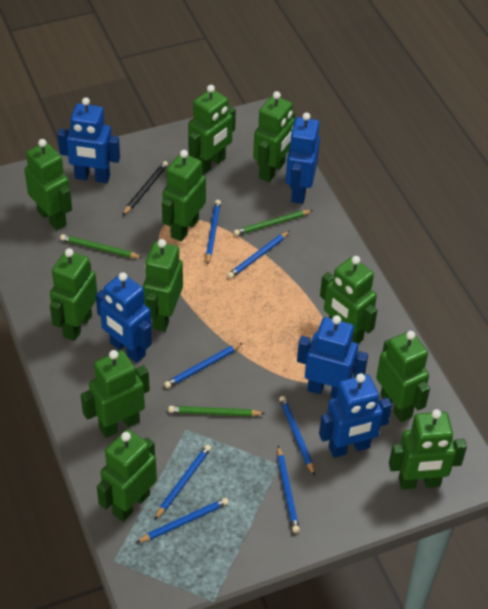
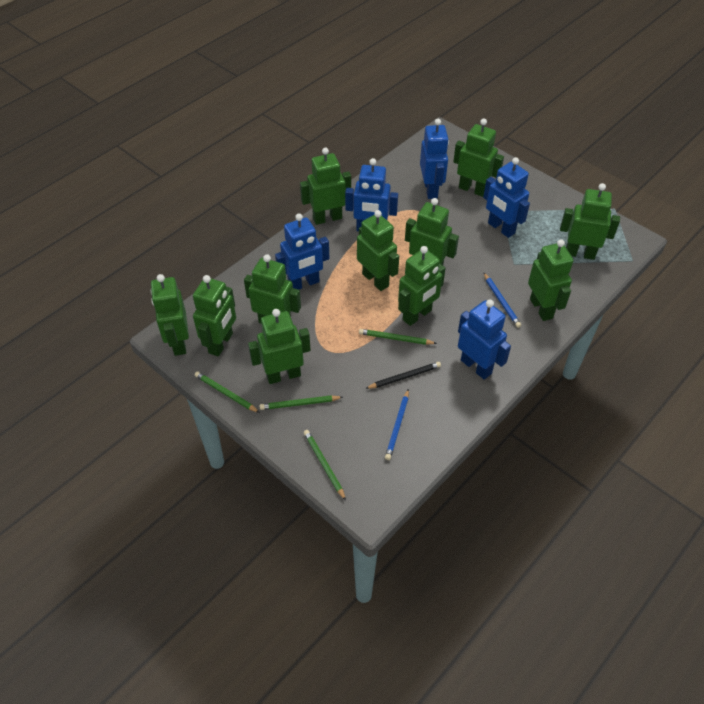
blue pencil: [136,498,229,543] [154,444,211,520] [164,343,243,388] [206,200,221,265] [227,231,290,279] [277,446,300,533] [279,396,315,476] = 7 -> [385,389,409,460] [484,273,521,328] = 2
green pencil: [60,234,143,258] [168,406,265,416] [234,210,313,236] = 3 -> [195,371,260,413] [259,395,343,410] [304,430,346,501] [359,329,437,345] = 4

